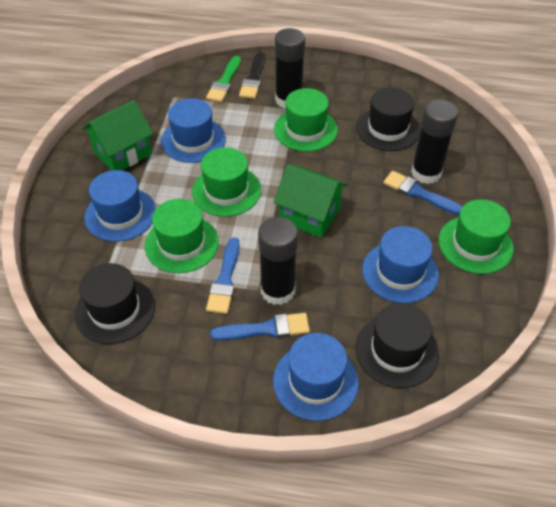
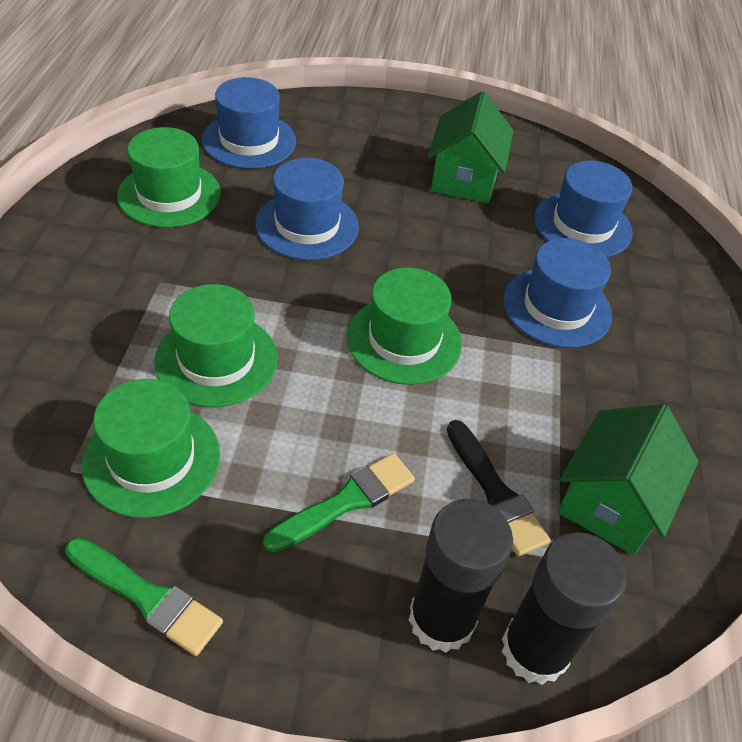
black glue stick: [258,217,298,305] [275,28,305,109] [411,100,458,184] = 3 -> [409,499,513,653] [502,532,627,685] = 2
black hat: [75,263,155,344] [356,88,420,151] [356,303,439,388] = 3 -> none = 0
blue brush: [206,238,240,314] [210,313,310,341] [383,171,462,215] = 3 -> none = 0
green brush: [206,56,241,102] = 1 -> [65,538,223,656] [263,453,415,552] = 2

